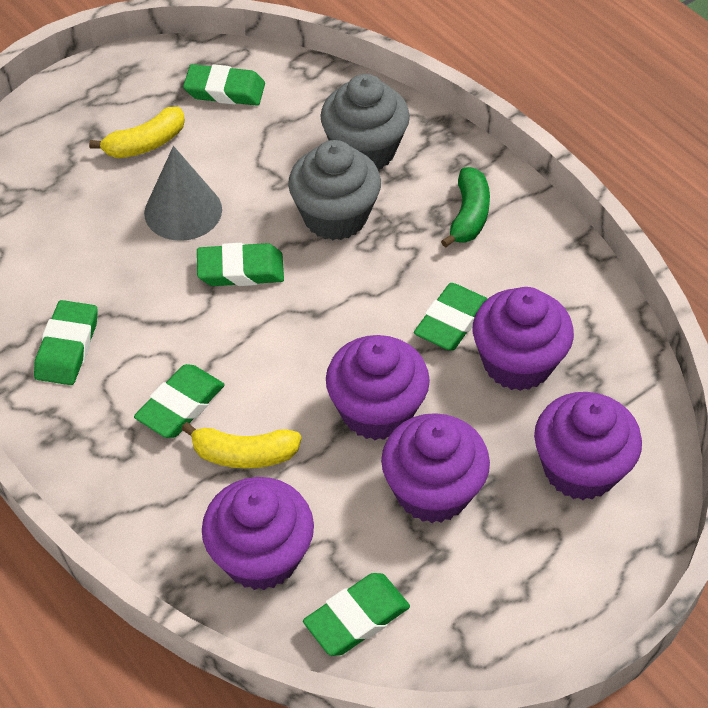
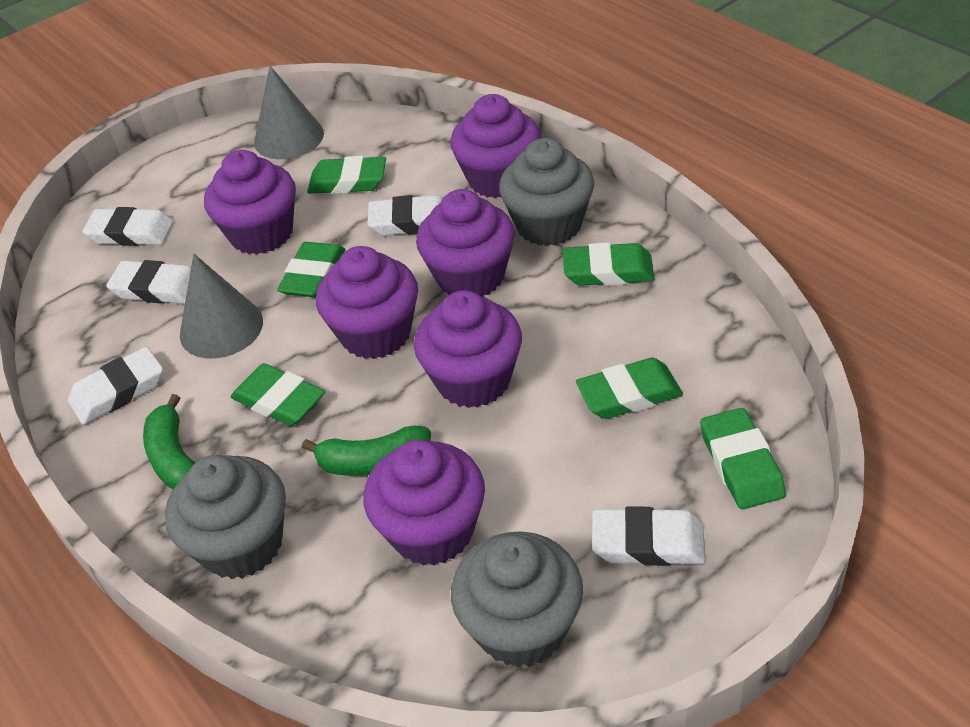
green banana: [441,167,490,248] = 1 -> [143,394,196,489] [302,425,431,476] = 2
grey cone: [144,146,222,241] = 1 -> [180,254,263,359] [254,66,324,159] = 2
grey cupcake: [288,140,381,240] [320,74,410,169] = 2 -> [165,455,286,579] [451,531,583,667] [499,138,594,246] = 3
purple cupcake: [202,477,314,590] [326,335,430,440] [381,413,490,523] [473,287,574,391] [534,392,642,500] = 5 -> [204,150,296,255] [316,246,418,359] [364,440,485,566] [414,290,522,408] [416,189,515,297] [450,94,540,198] = 6
white eraser: none = 0 -> [68,346,163,425] [82,207,174,246] [106,260,191,304] [368,195,443,236] [592,506,706,566] = 5
yellow banana: [89,107,185,158] [181,422,302,468] = 2 -> none = 0

